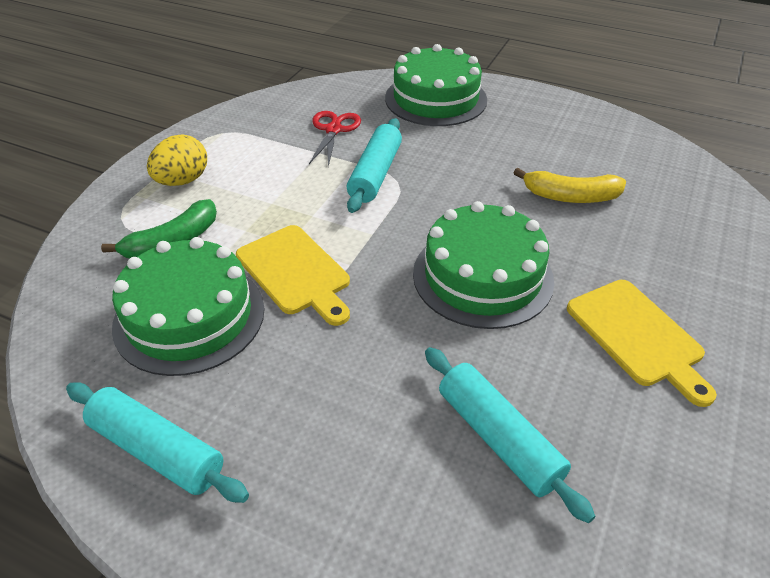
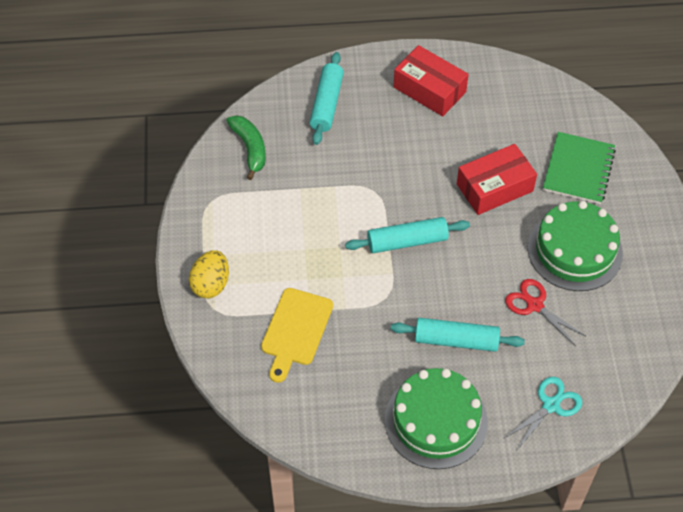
green cake: [112,237,264,376] [385,44,487,126] [413,201,554,329] = 3 -> [385,368,488,469] [528,201,623,291] = 2
green notebook: none = 0 -> [543,132,616,204] = 1
red box: none = 0 -> [393,45,469,116] [457,144,537,215] = 2
turquoise scissors: none = 0 -> [504,377,582,450] = 1
yellow banana: [514,168,626,203] = 1 -> none = 0
yellow cutting board: [236,225,350,326] [567,280,717,407] = 2 -> [261,288,333,383] = 1

